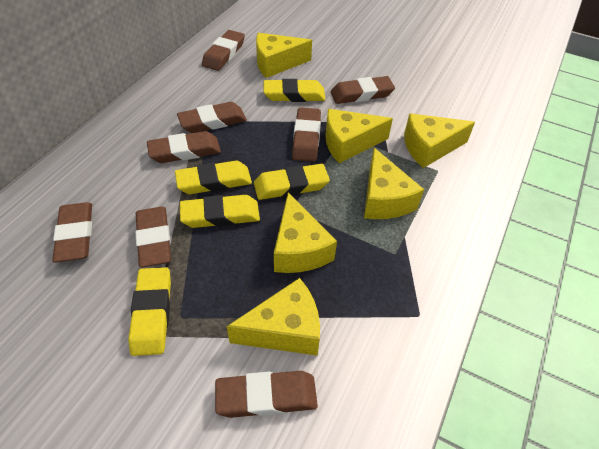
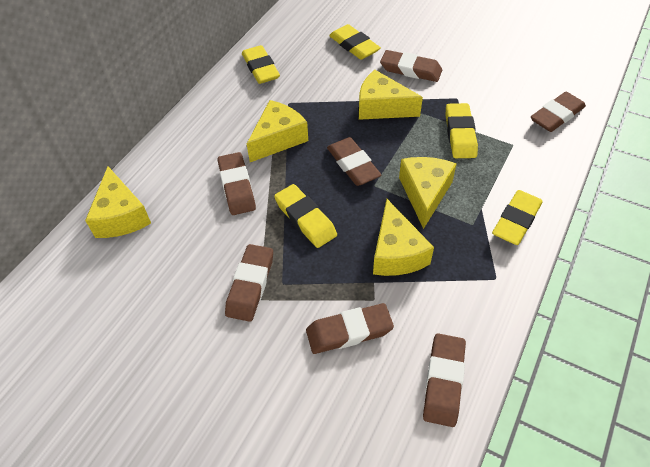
brown eraser: [52,202,92,263] [135,207,171,268] [147,131,221,163] [177,102,247,133] [202,30,245,71] [215,371,318,418] [292,107,321,162] [331,76,395,104] = 8 -> [218,152,256,215] [225,244,273,322] [306,303,394,354] [327,137,381,186] [380,50,442,82] [423,333,466,427] [531,92,586,132] = 7
yellow cheese: [227,278,320,355] [256,33,312,78] [274,193,337,273] [325,109,393,163] [364,148,424,219] [404,113,475,168] = 6 -> [85,167,151,238] [247,100,308,162] [359,70,423,120] [373,199,434,276] [399,157,457,229] = 5

